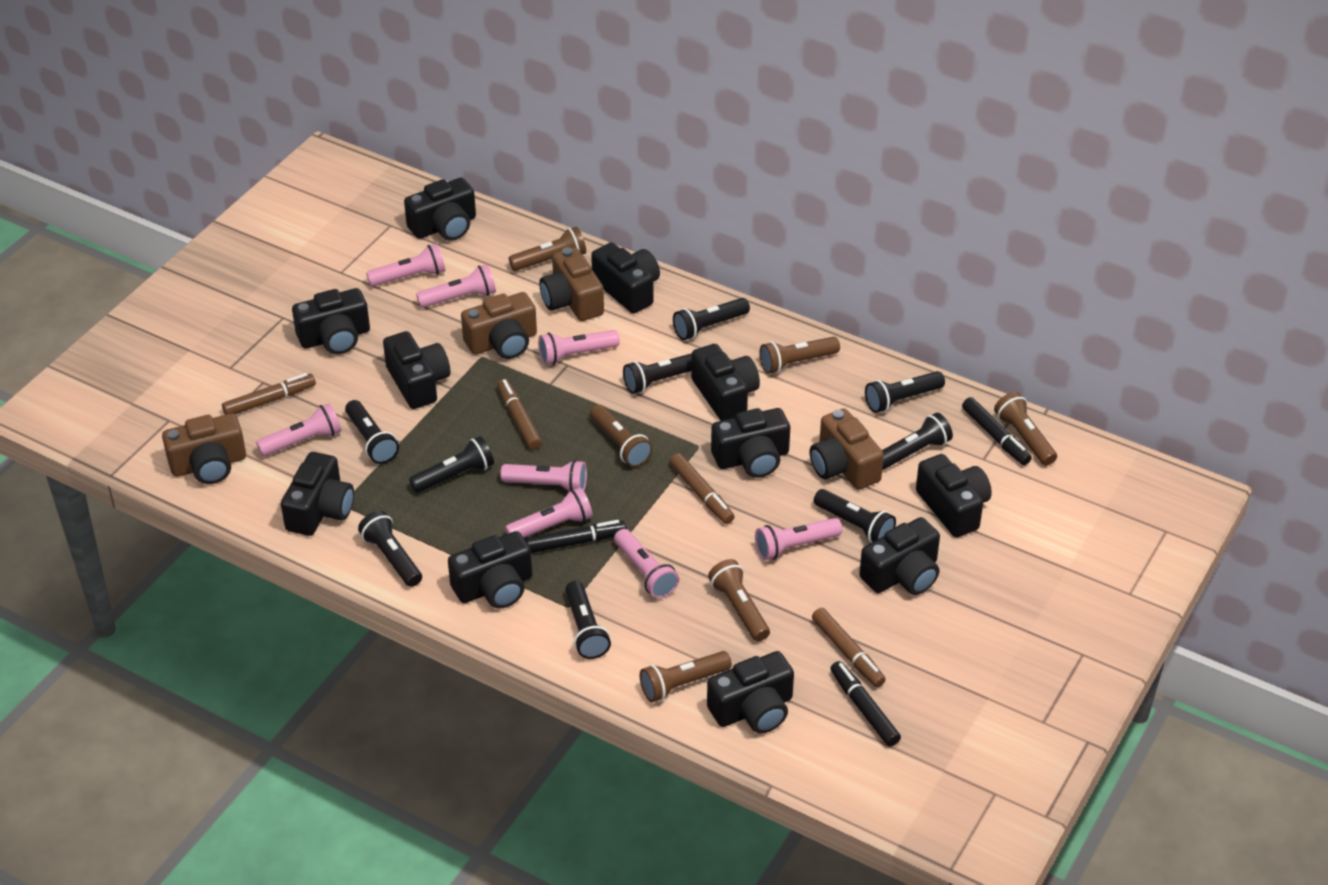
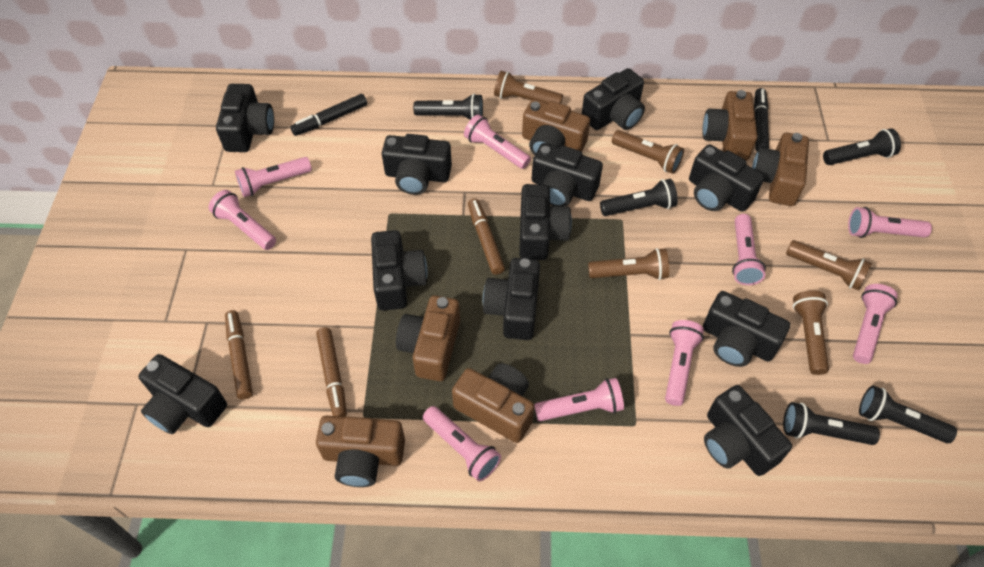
black flashlight: [345,400,399,464] [358,511,422,587] [409,436,494,493] [565,581,611,659] [623,353,692,394] [673,298,750,340] [814,489,896,543] [865,371,945,413] [882,413,953,470] = 9 -> [413,94,483,120] [600,179,678,216] [783,402,880,445] [823,128,901,165] [859,385,957,443] = 5
black marker: [525,520,627,553] [830,661,901,746] [962,397,1032,465] = 3 -> [291,94,367,136] [754,88,769,152] = 2
brown camera: [162,413,246,484] [461,292,537,359] [539,247,604,321] [810,409,884,490] = 4 -> [316,416,405,487] [396,295,460,381] [452,363,534,443] [522,99,590,155] [702,90,758,161] [752,133,809,206] = 6
brown flashlight: [509,226,586,271] [590,405,653,467] [640,651,732,702] [708,559,770,641] [759,337,840,374] [994,392,1057,466] = 6 -> [494,71,563,104] [588,248,669,280] [612,130,684,174] [786,240,872,291] [793,291,829,375] = 5
brown marker: [222,373,316,415] [497,379,542,450] [669,453,735,524] [812,608,886,687] = 4 -> [225,310,253,400] [316,327,347,417] [468,198,505,275] = 3
pink flashlight: [256,403,341,456] [366,244,445,287] [416,265,496,308] [500,460,587,491] [505,487,593,538] [538,330,620,365] [614,529,679,598] [755,518,842,560] = 8 -> [209,190,276,250] [235,157,312,197] [423,406,501,481] [464,114,531,169] [534,378,624,421] [665,320,704,406] [732,214,766,285] [848,207,932,238] [853,284,898,364] = 9

